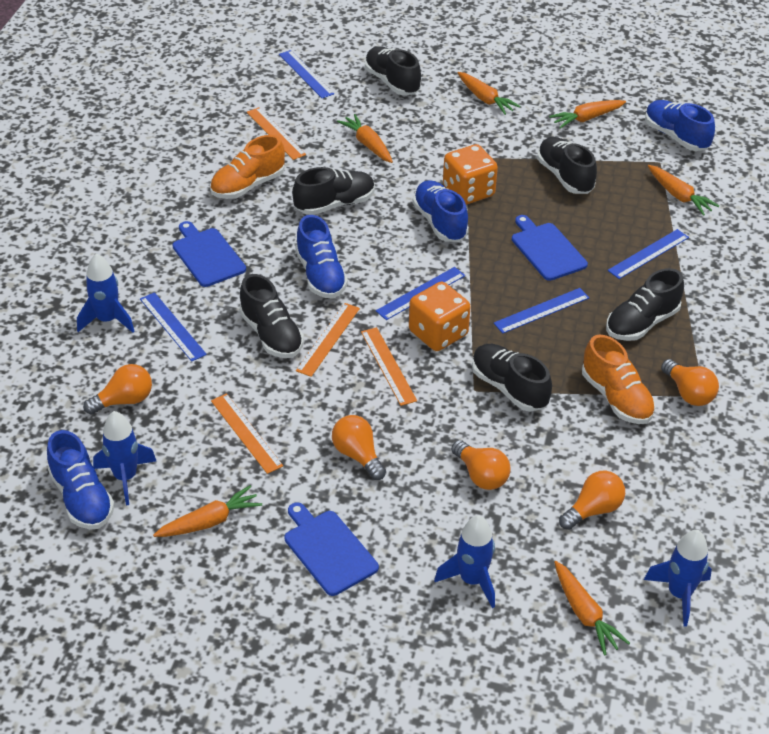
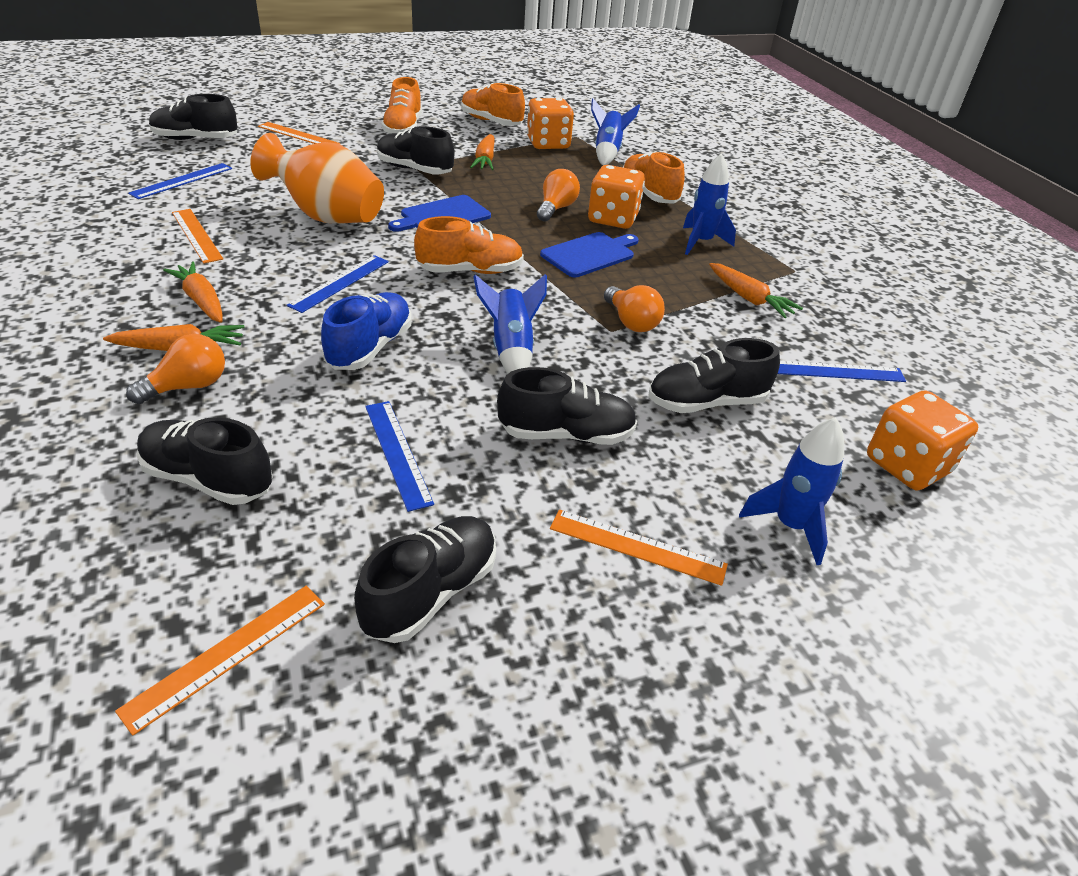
blue cutting board: [173,221,246,287] [285,502,379,596] [512,215,588,281] = 3 -> [388,195,491,232] [540,232,639,277] = 2
blue ruler: [140,292,207,362] [279,50,334,98] [376,267,465,320] [493,288,590,334] [608,229,689,279] = 5 -> [128,163,232,199] [287,255,389,313] [365,401,434,512] [778,360,906,382] = 4
blue shoe: [47,430,115,529] [296,215,348,299] [412,180,469,242] [645,100,715,151] = 4 -> [321,292,412,370] = 1
orange carrot: [153,485,262,537] [337,114,393,163] [458,72,520,115] [549,100,626,129] [554,561,630,656] [648,165,719,216] = 6 -> [103,324,245,351] [163,261,222,323] [470,134,495,170] [709,263,803,318] = 4
orange dice: [409,282,471,351] [443,144,498,205] = 2 -> [527,98,574,149] [588,165,645,229] [867,390,978,491] = 3
orange light bulb: [83,364,152,415] [332,415,386,480] [451,440,511,490] [559,471,625,530] [661,359,719,406] = 5 -> [126,334,225,404] [537,169,580,222] [604,285,665,332] = 3
orange shoe: [210,135,285,199] [582,335,656,424] = 2 -> [381,77,422,134] [414,216,524,274] [461,83,525,126] [623,151,685,204] = 4
orange vase: none = 0 -> [250,133,384,223] = 1

